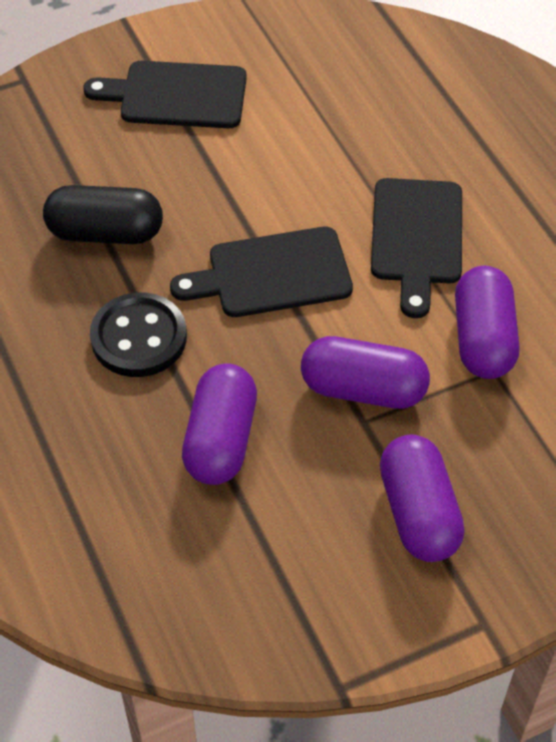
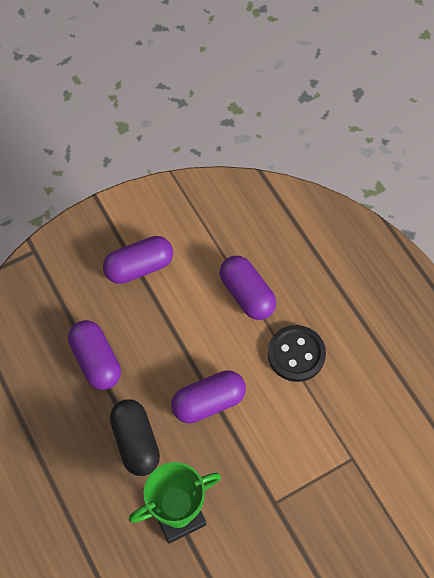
black cutting board: [83,61,247,128] [170,227,353,317] [371,178,462,318] = 3 -> none = 0
green trophy: none = 0 -> [129,462,221,543] = 1

